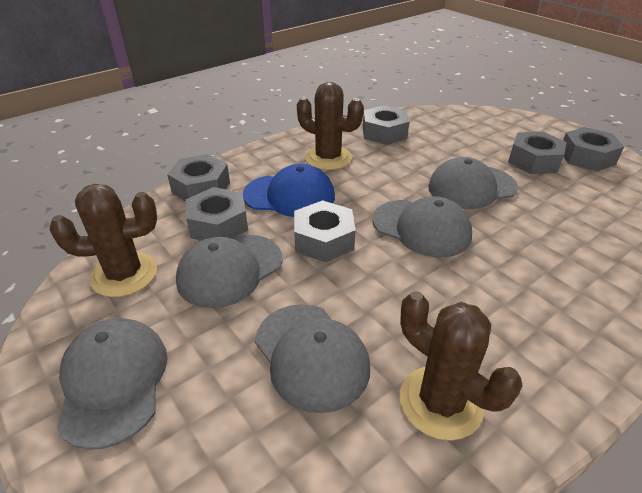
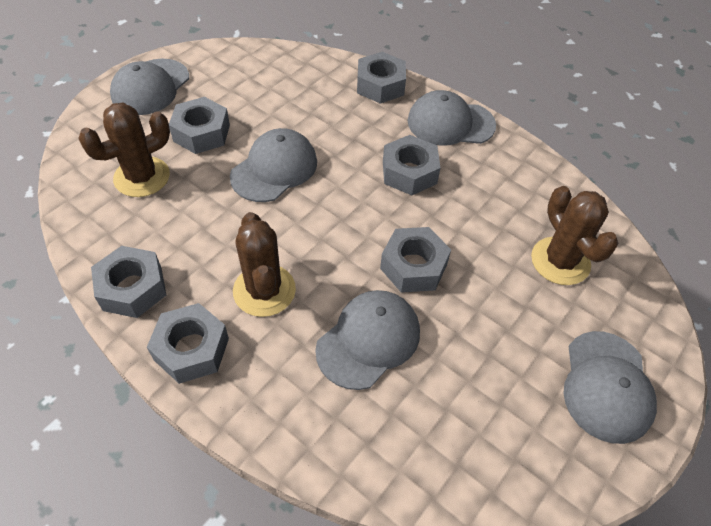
blue cap: [243,164,335,217] = 1 -> none = 0

